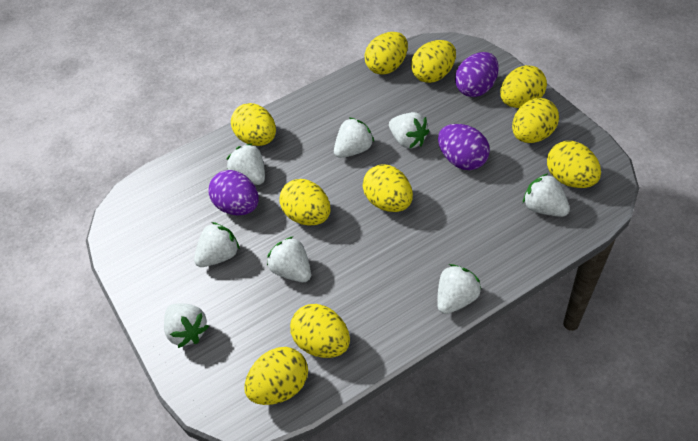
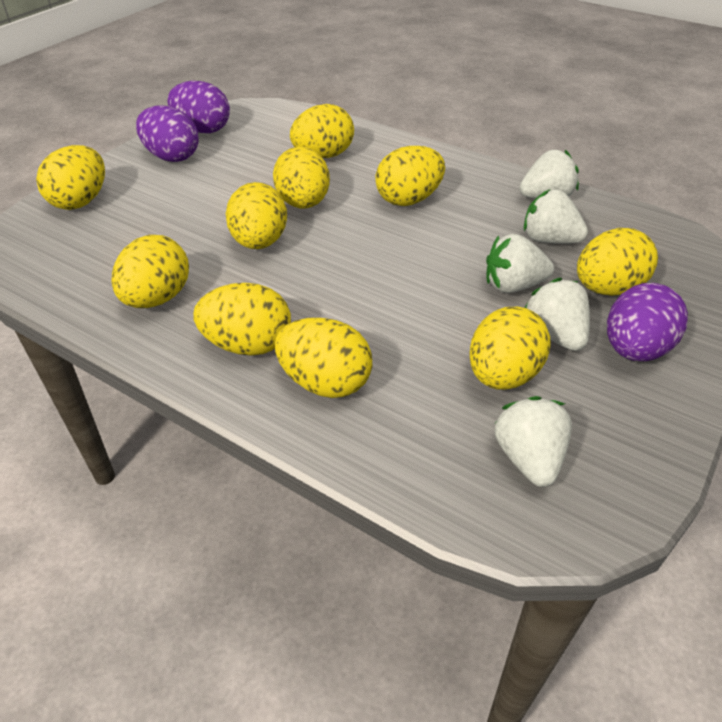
white strawberry: [164,303,209,348] [194,222,240,267] [226,143,265,185] [267,236,311,282] [334,117,374,158] [389,112,429,149] [437,264,481,314] [523,173,570,217] = 8 -> [486,234,554,293] [495,396,572,487] [520,150,579,199] [524,190,588,244] [525,278,590,351] = 5

